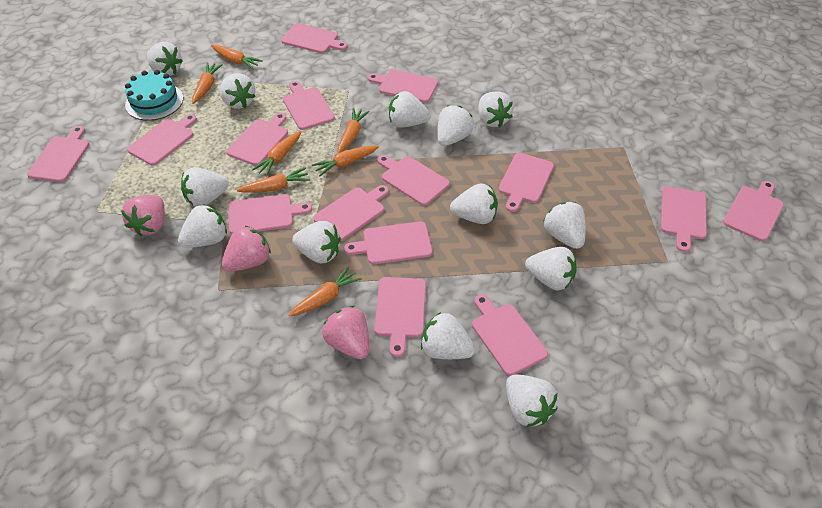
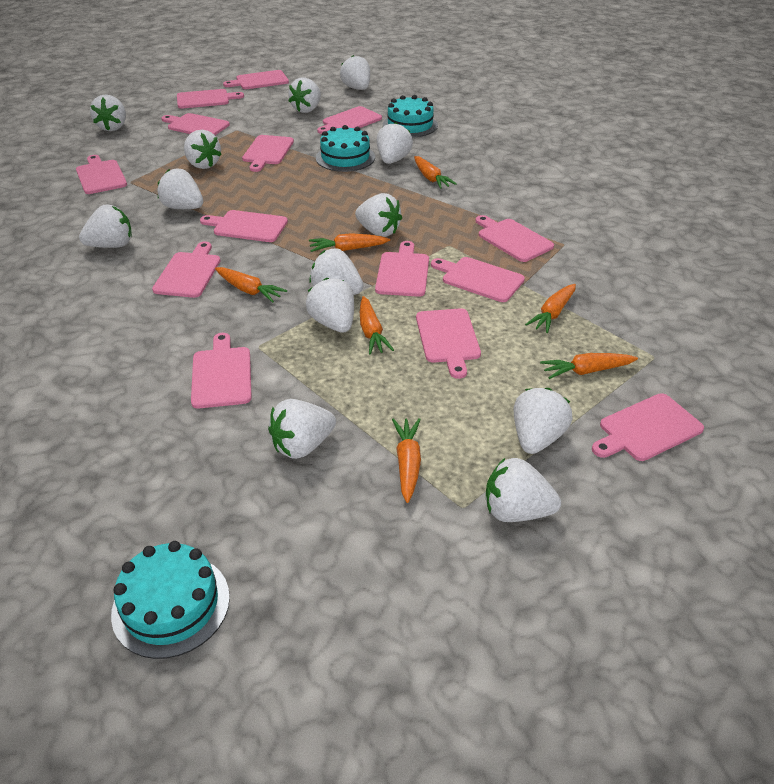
pink cutting board: [27,126,89,182] [127,114,197,166] [226,113,288,166] [228,194,312,234] [281,23,347,53] [283,81,335,130] [313,185,389,241] [344,221,432,264] [367,69,438,103] [374,277,426,357] [377,155,450,206] [472,294,548,376] [498,153,554,212] [661,186,707,252] [723,181,784,241] = 15 -> [76,155,127,194] [152,242,221,298] [162,113,230,135] [177,89,244,109] [191,333,252,409] [200,210,288,242] [223,70,289,89] [242,135,294,172] [317,106,382,134] [375,241,429,297] [416,308,481,379] [431,257,525,302] [476,215,554,262] [592,393,704,461] = 14
pink strawberry: [121,195,164,236] [222,225,271,272] [322,306,369,359] = 3 -> none = 0
turquoise cake: [125,70,183,121] = 1 -> [111,541,230,659] [316,125,375,172] [383,95,438,137] = 3

